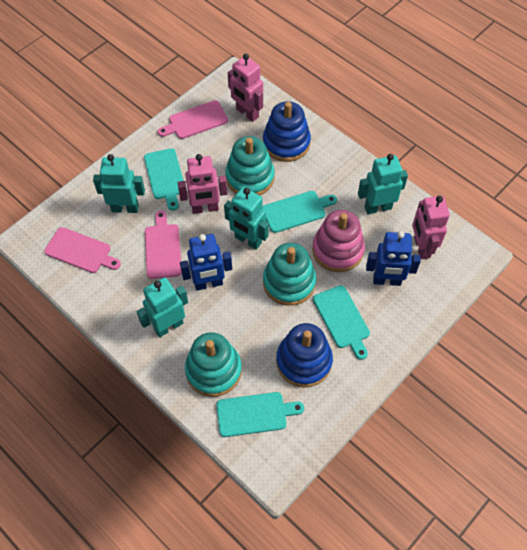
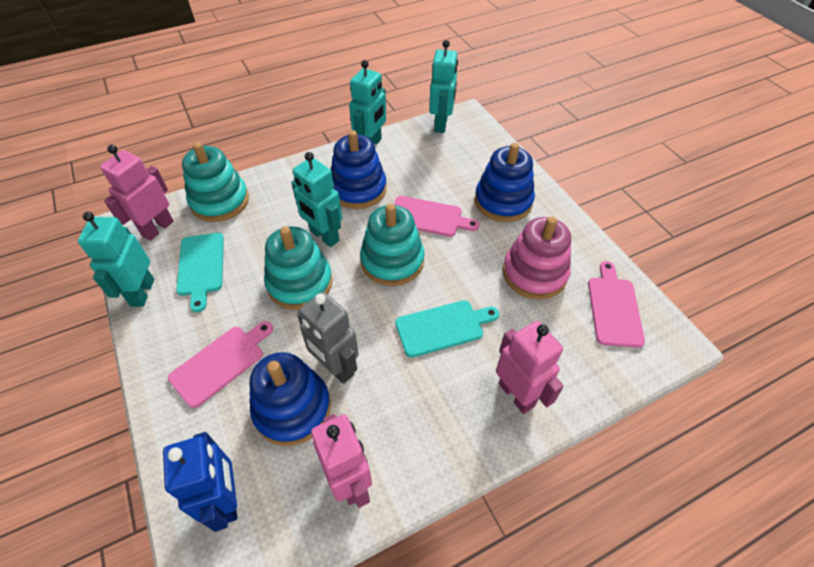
blue robot: [180,234,232,291] [366,231,421,286] = 2 -> [163,432,237,532] = 1
blue stacking toy: [263,101,311,162] [276,323,333,387] = 2 -> [249,352,331,446] [331,130,387,209] [475,143,535,222] = 3
grey robot: none = 0 -> [297,292,359,384] = 1
turquoise cutting board: [144,148,184,211] [216,392,304,437] [262,191,337,233] [313,285,370,360] = 4 -> [176,233,224,312] [395,300,499,358] = 2

